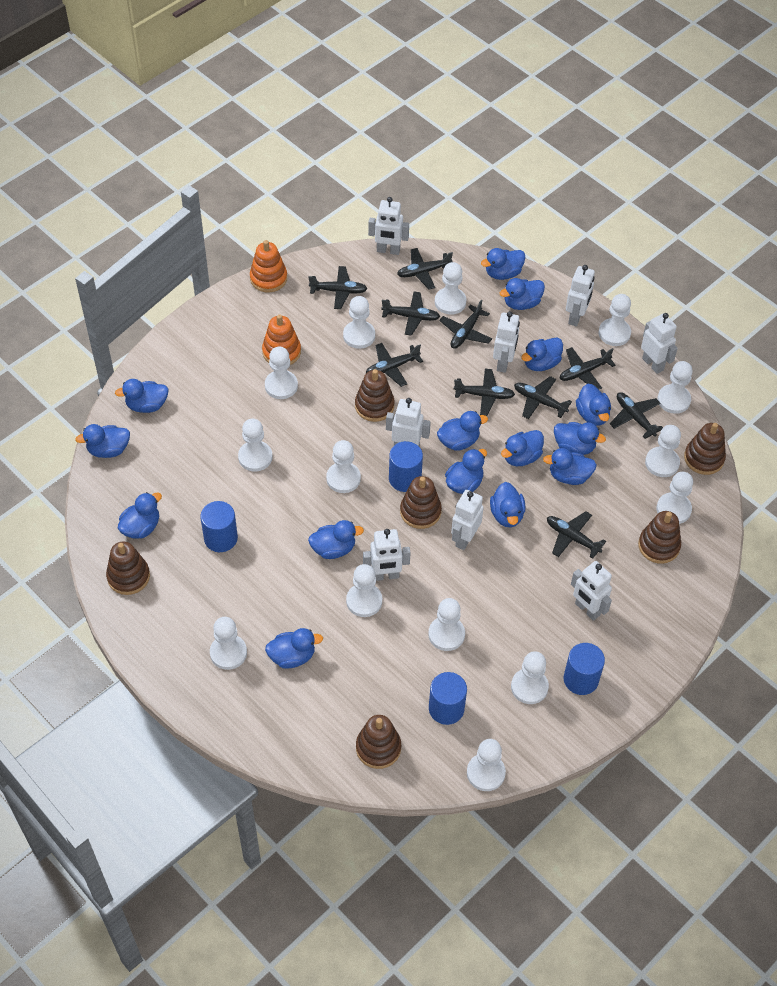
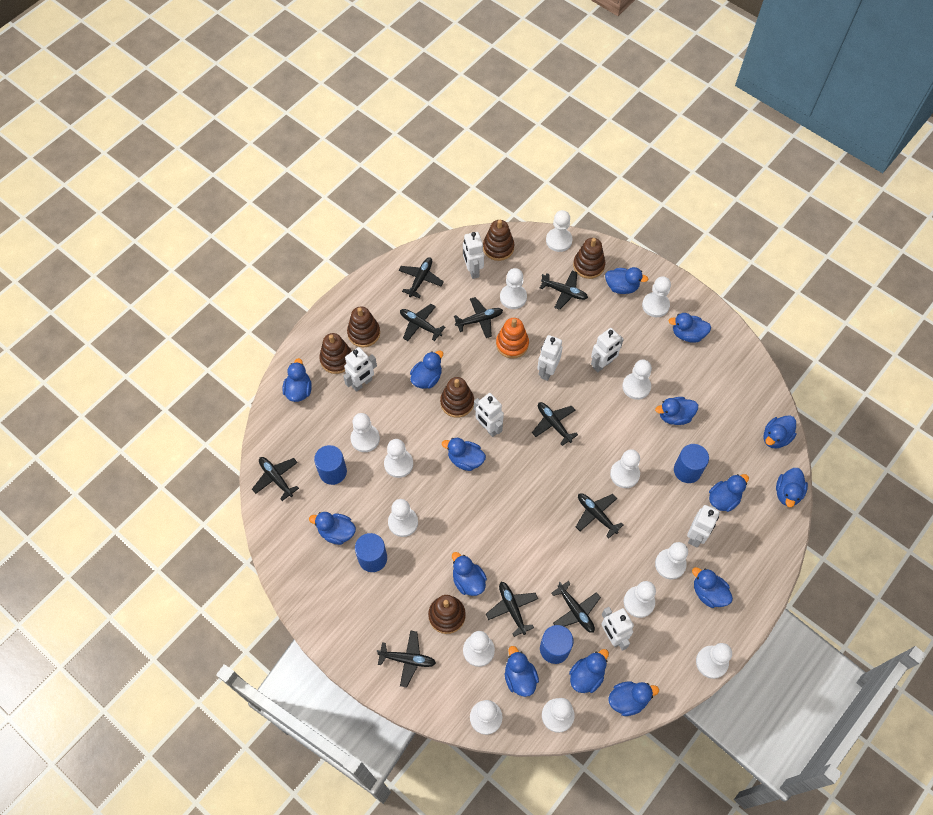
orange stacking toy: [250,240,287,292] [262,314,301,365] = 2 -> [496,318,529,359] = 1
white robot: [363,529,411,581] [368,197,409,255] [386,398,431,447] [451,490,484,550] [493,311,520,373] [566,265,595,326] [571,561,612,621] [641,313,678,374] = 8 -> [343,347,377,392] [463,232,484,279] [474,393,504,437] [537,335,563,381] [591,328,624,372] [601,607,634,651] [687,505,720,548] = 7

